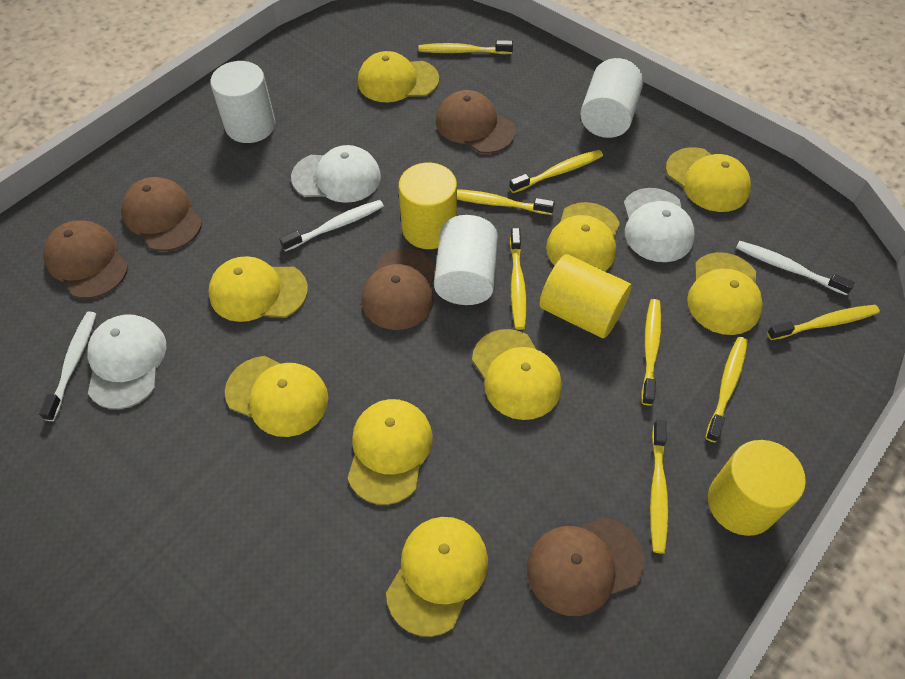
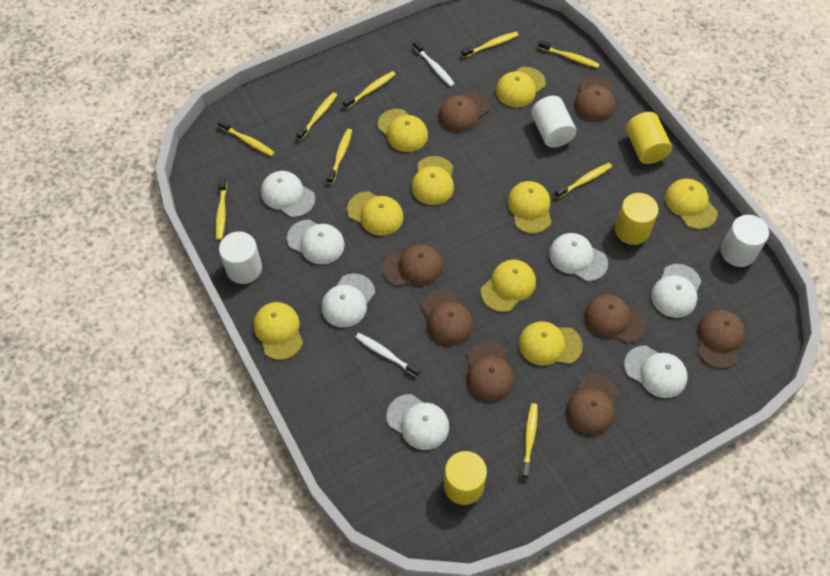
brown cap: [43,220,128,299] [121,177,202,251] [361,248,436,330] [436,90,516,154] [527,517,645,616] = 5 -> [382,244,443,286] [422,289,473,345] [438,91,490,132] [467,341,514,401] [566,374,619,435] [574,77,615,121] [585,294,647,343] [698,310,745,369] = 8
white cap: [87,314,166,409] [291,145,381,203] [624,188,695,262] = 3 -> [261,171,315,217] [287,219,345,264] [321,273,375,328] [386,394,449,450] [549,233,608,281] [624,346,688,398] [651,264,701,318] = 7
white toothbrush: [39,311,96,421] [279,200,384,252] [736,241,855,295] = 3 -> [355,333,420,377] [413,40,455,87] = 2
yellow toothbrush: [418,40,513,54] [457,189,555,215] [509,150,603,193] [510,228,527,330] [641,299,661,406] [650,420,669,553] [705,337,748,442] [767,305,880,340] = 8 -> [216,177,227,240] [218,119,275,156] [296,92,337,140] [327,129,352,184] [343,71,396,109] [461,32,519,58] [521,403,538,479] [538,40,600,68] [555,163,612,199] = 9

